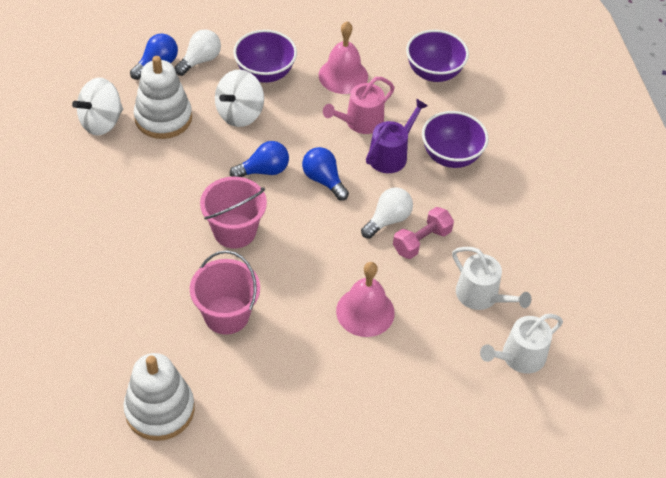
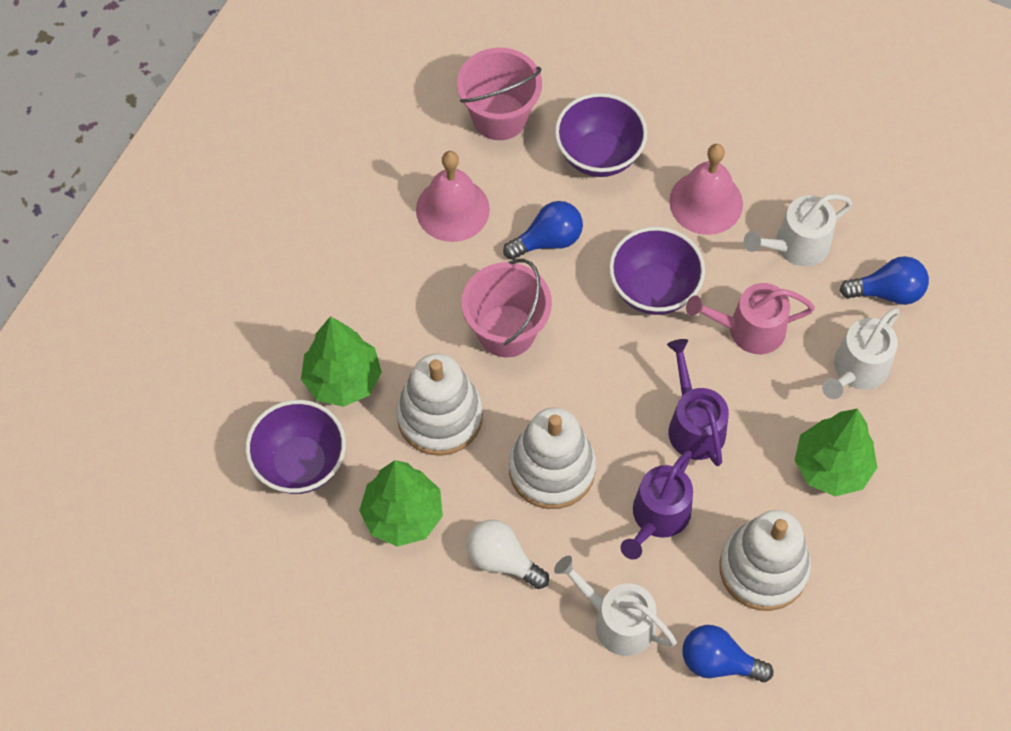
green tree: none = 0 -> [301,316,382,407] [359,460,443,547] [794,409,878,496] = 3
pink dumbbell: [393,207,454,259] = 1 -> none = 0
purple watering can: [366,98,428,173] = 1 -> [621,451,693,560] [667,339,729,466] = 2
white light bulb: [174,29,221,76] [361,187,413,239] = 2 -> [466,520,549,589] = 1
white spinning top: [72,78,123,136] [215,70,264,127] = 2 -> none = 0
white stacking toy: [123,353,194,441] [134,56,192,139] = 2 -> [396,353,483,456] [509,408,596,509] [719,510,811,611] = 3
white watering can: [452,247,532,310] [480,314,563,374] = 2 -> [554,556,677,656] [744,194,853,266] [822,308,900,399] = 3

